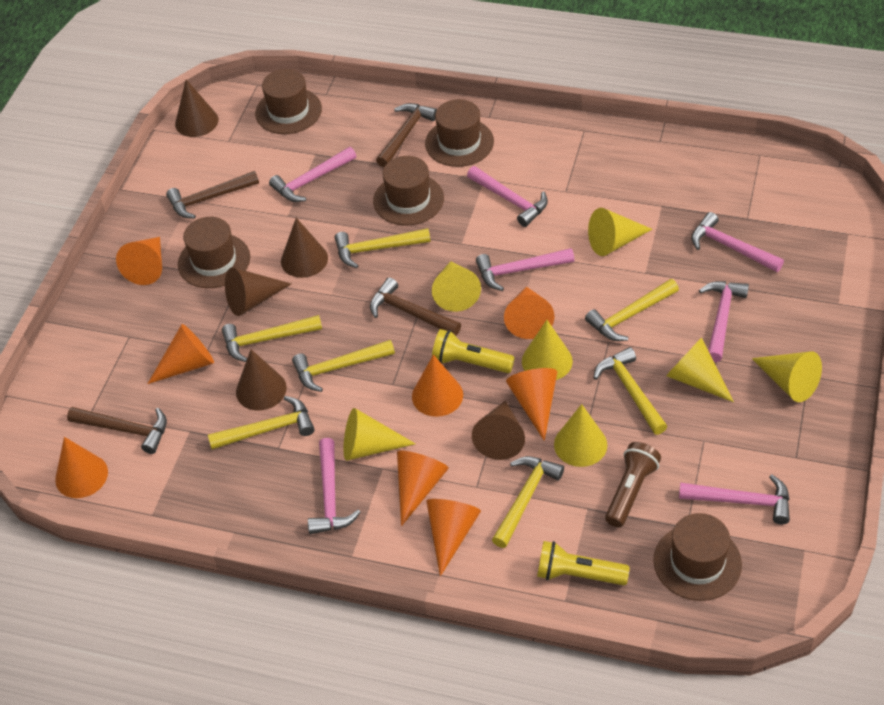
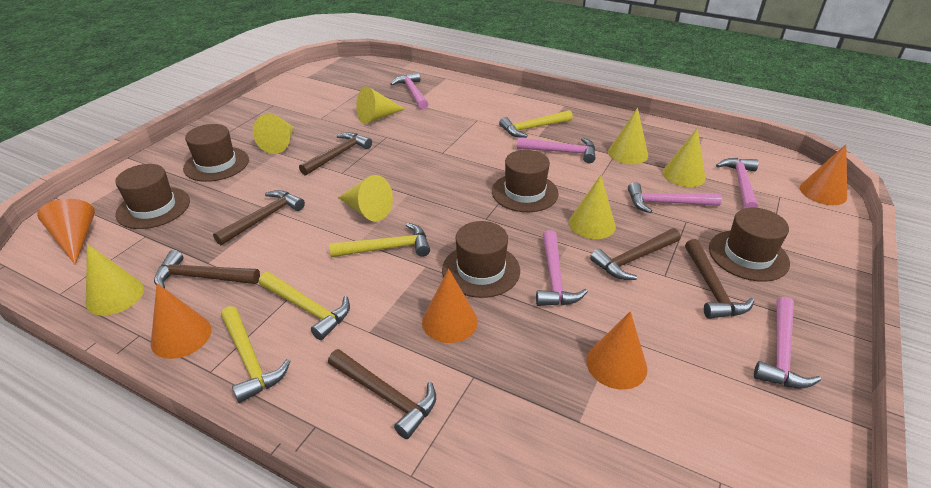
brown cone: [175,79,218,137] [225,267,291,316] [236,349,287,411] [281,218,328,278] [472,401,525,460] = 5 -> none = 0
brown flashlight: [605,442,661,527] = 1 -> none = 0
brown hammer: [67,407,167,454] [166,171,259,219] [370,278,461,336] [376,103,437,167] = 4 -> [154,250,260,288] [213,190,305,245] [299,132,372,176] [328,349,436,439] [590,228,681,280] [685,239,754,319] = 6
orange cone: [55,437,108,498] [116,237,162,285] [148,324,214,384] [397,450,449,526] [412,355,463,417] [426,499,481,576] [504,287,554,339] [506,368,557,441] = 8 -> [37,199,95,265] [151,283,212,359] [422,269,478,343] [586,311,647,390] [800,144,847,205] = 5
pink hammer: [269,147,356,202] [308,438,361,534] [467,166,548,227] [476,248,574,291] [679,474,790,525] [691,212,784,272] [699,281,749,362] = 7 -> [390,72,428,110] [517,138,596,163] [536,230,588,306] [628,182,722,213] [716,158,758,209] [754,297,821,388] = 6
yellow flashlight: [432,329,515,373] [537,541,630,585] = 2 -> none = 0
yellow hammer: [208,396,314,449] [222,315,322,362] [292,340,395,392] [335,228,430,268] [492,456,564,548] [585,279,679,341] [593,347,667,435] = 7 -> [221,306,290,403] [259,272,350,340] [329,223,430,257] [499,110,573,138] = 4

